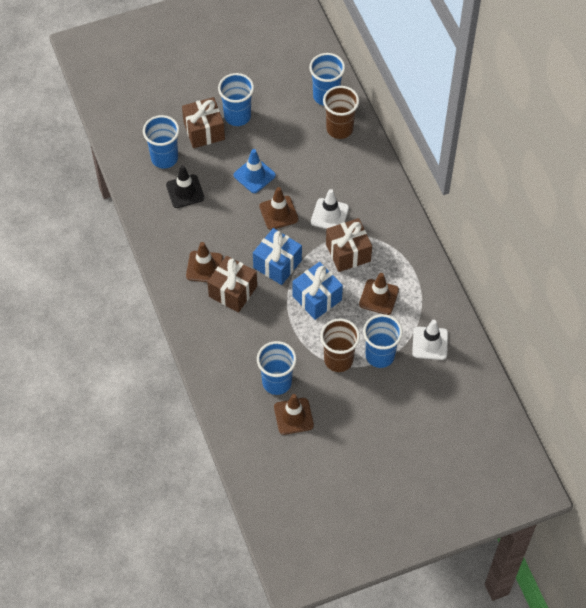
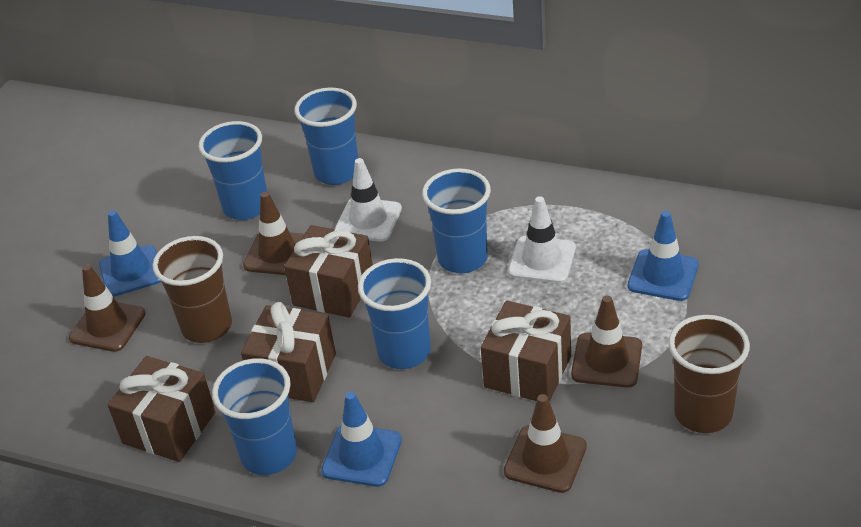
black traffic cone: [166,165,204,208] = 1 -> none = 0
blue gift: [253,228,302,285] [292,262,343,320] = 2 -> none = 0
blue traffic cone: [234,149,276,193] = 1 -> [99,210,161,297] [321,392,402,487] [628,211,699,301] = 3
brown gift: [182,97,225,148] [207,256,257,313] [326,218,372,272] = 3 -> [108,356,216,462] [241,302,336,402] [284,225,373,318] [481,300,571,402] = 4

